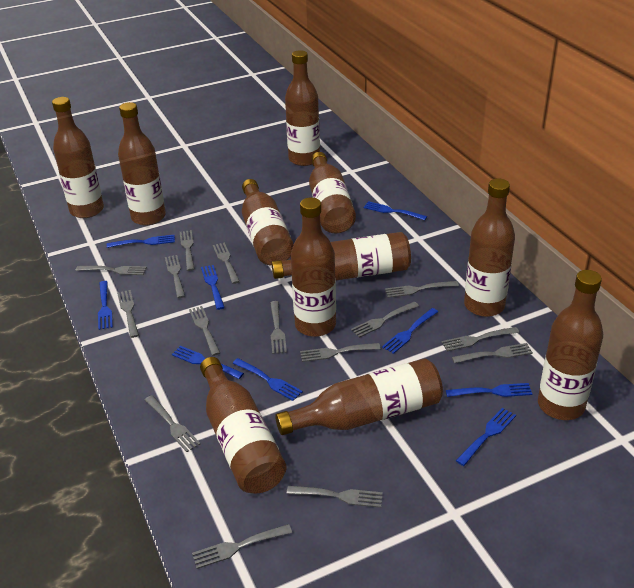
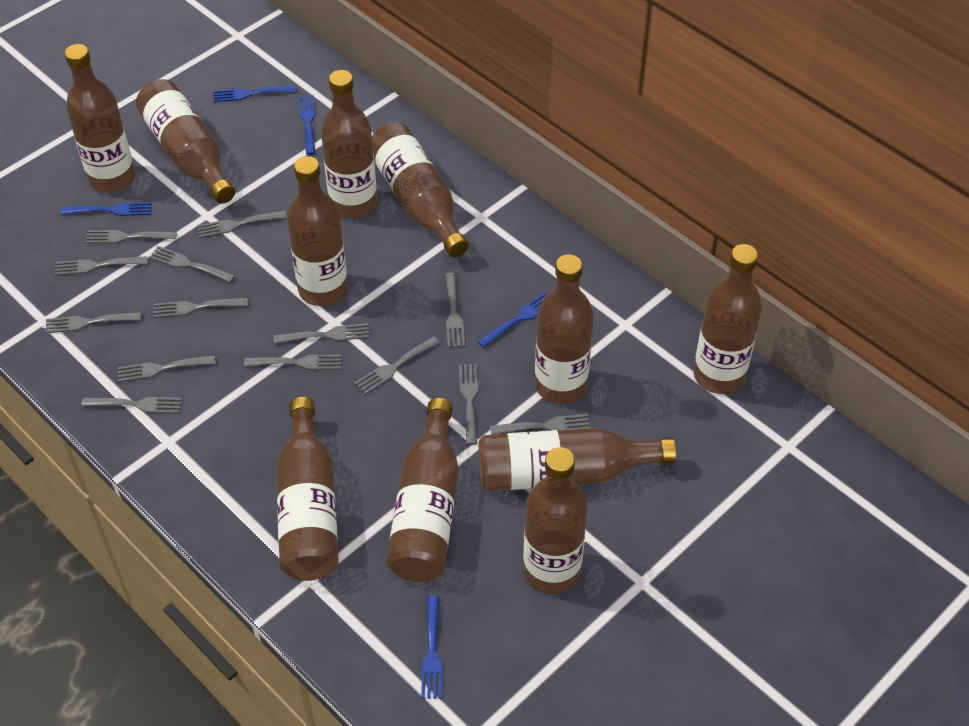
blue fork: [98,281,113,330] [107,235,175,248] [172,346,244,379] [201,265,225,310] [233,358,303,401] [364,201,427,220] [382,308,438,354] [446,383,532,397] [456,408,516,466] = 9 -> [61,202,152,216] [213,86,296,102] [299,95,316,155] [421,596,443,699] [477,292,547,348] = 5
grey fork: [76,266,147,275] [117,290,139,338] [145,395,200,452] [165,255,185,298] [180,230,194,271] [189,306,220,356] [192,524,292,569] [213,242,240,284] [270,301,287,354] [287,486,383,508] [300,343,381,362] [351,302,419,338] [385,281,459,298] [441,327,519,351] [452,343,533,363] = 15 -> [45,312,141,333] [55,256,148,276] [81,397,182,413] [85,230,177,243] [118,355,216,382] [149,246,235,283] [153,298,248,318] [197,210,287,238] [244,355,342,370] [274,323,370,344] [354,336,440,394] [445,273,465,348] [459,364,478,445] [490,414,590,435] = 14

